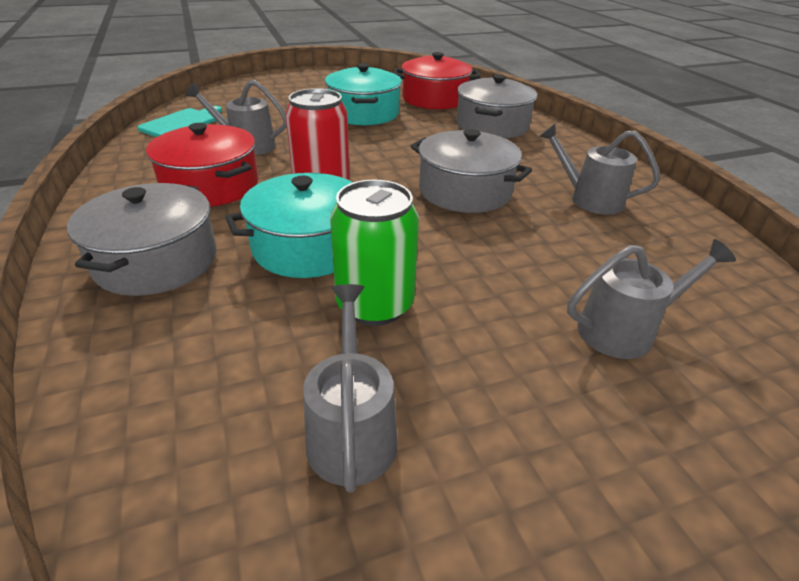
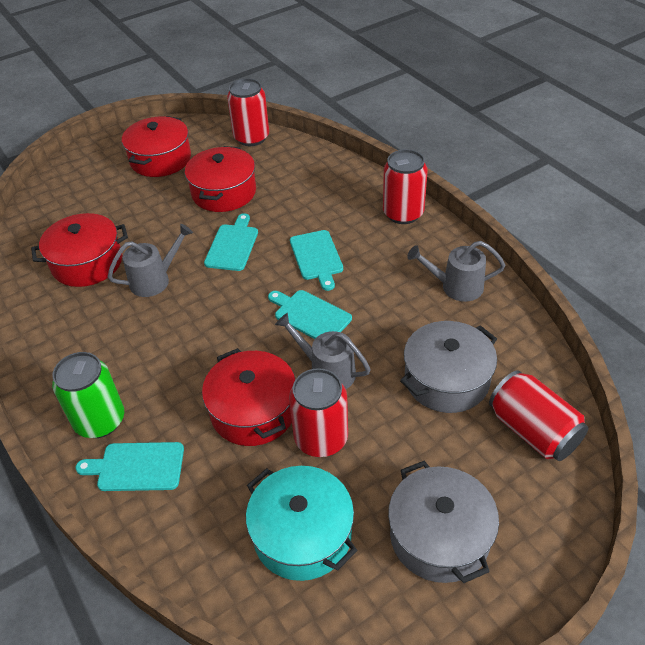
grey pot: [67,183,216,296] [410,129,532,213] [456,74,537,138] = 3 -> [388,461,499,583] [400,321,497,413] = 2
grey watering can: [185,80,287,155] [303,284,397,493] [539,124,660,215] [567,239,736,359] = 4 -> [108,224,193,297] [275,313,371,389] [407,241,505,302] = 3
red can: [285,88,350,180] = 1 -> [227,78,269,146] [289,368,348,457] [383,149,428,224] [489,370,588,461] = 4
red pot: [146,123,259,207] [393,52,481,109] = 2 -> [31,213,128,287] [122,116,191,177] [185,146,256,212] [202,348,295,446] = 4
turquoise cutting board: [137,106,222,137] = 1 -> [76,442,184,491] [204,213,258,271] [268,290,352,339] [290,230,343,291] = 4
turquoise pot: [225,173,353,278] [325,63,402,125] = 2 -> [246,466,358,581] = 1

